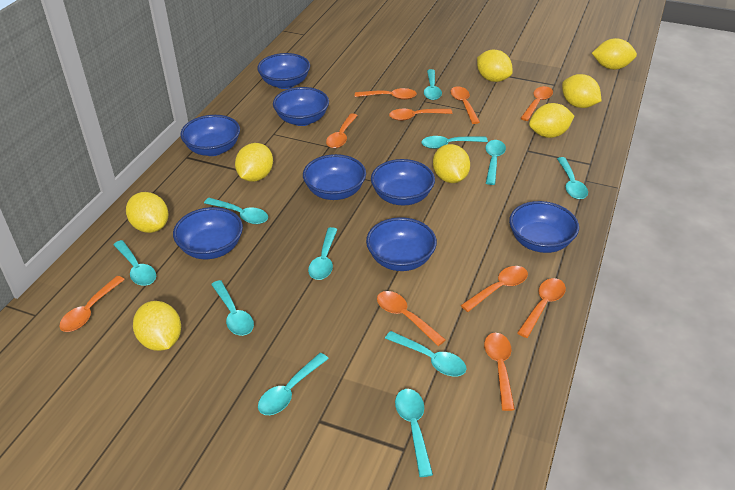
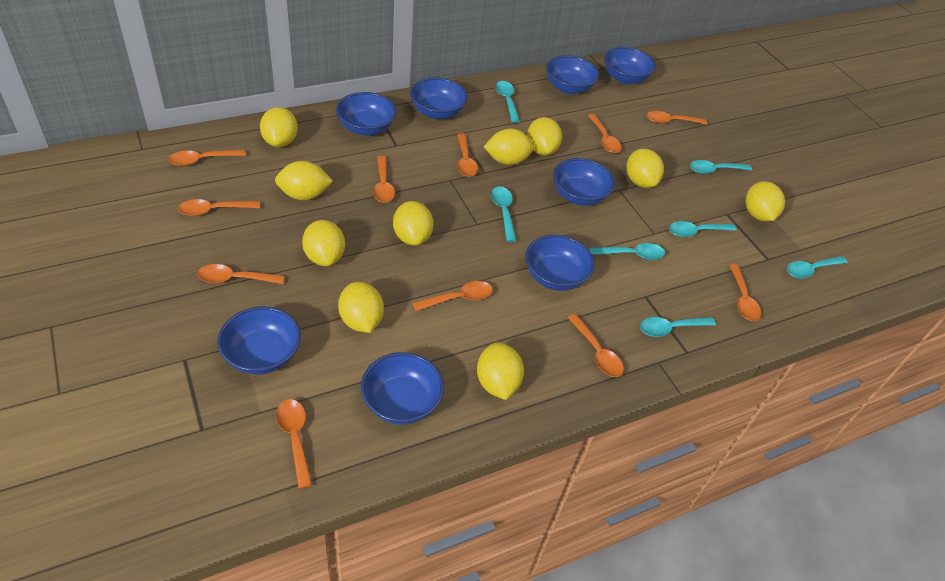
orange spoon: [59,276,125,332] [326,113,358,148] [355,88,417,100] [377,291,446,346] [389,109,452,121] [451,86,480,124] [461,266,528,312] [484,333,515,411] [517,278,566,338] [520,86,553,121] = 10 -> [168,150,246,166] [178,199,260,216] [197,264,285,284] [276,399,312,489] [373,156,395,203] [412,281,493,311] [457,134,478,177] [567,314,624,377] [588,114,622,153] [646,111,707,125] [729,263,761,321] = 11
turquoise spoon: [113,240,156,286] [204,198,268,224] [211,280,254,336] [258,353,329,415] [308,227,338,280] [385,331,467,376] [395,389,433,477] [421,136,488,149] [424,69,442,100] [485,140,506,185] [557,157,588,199] = 11 -> [491,186,516,242] [495,81,520,123] [589,243,665,260] [640,317,716,337] [669,221,737,237] [690,160,752,174] [787,256,848,279] = 7
yellow lemon: [126,192,168,233] [133,301,181,351] [235,143,273,182] [433,144,470,183] [477,50,513,82] [529,103,574,138] [562,74,601,108] [592,38,637,70] = 8 -> [260,107,298,147] [275,161,333,200] [302,220,345,266] [338,282,384,333] [393,201,434,246] [477,342,524,400] [484,128,534,165] [527,117,562,156] [627,149,664,188] [746,181,785,222] = 10

